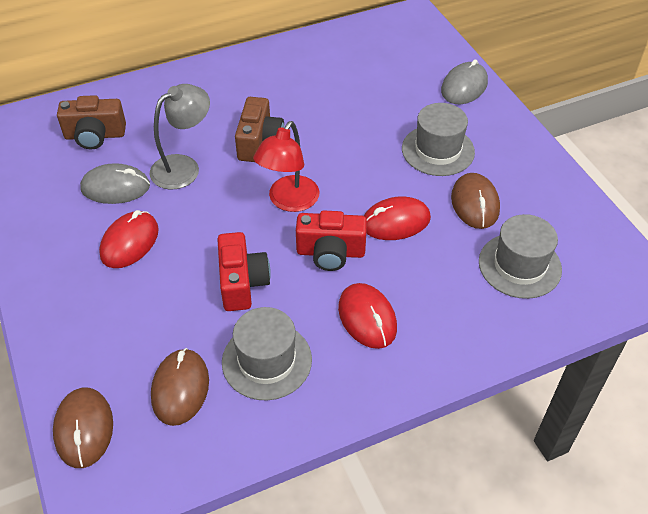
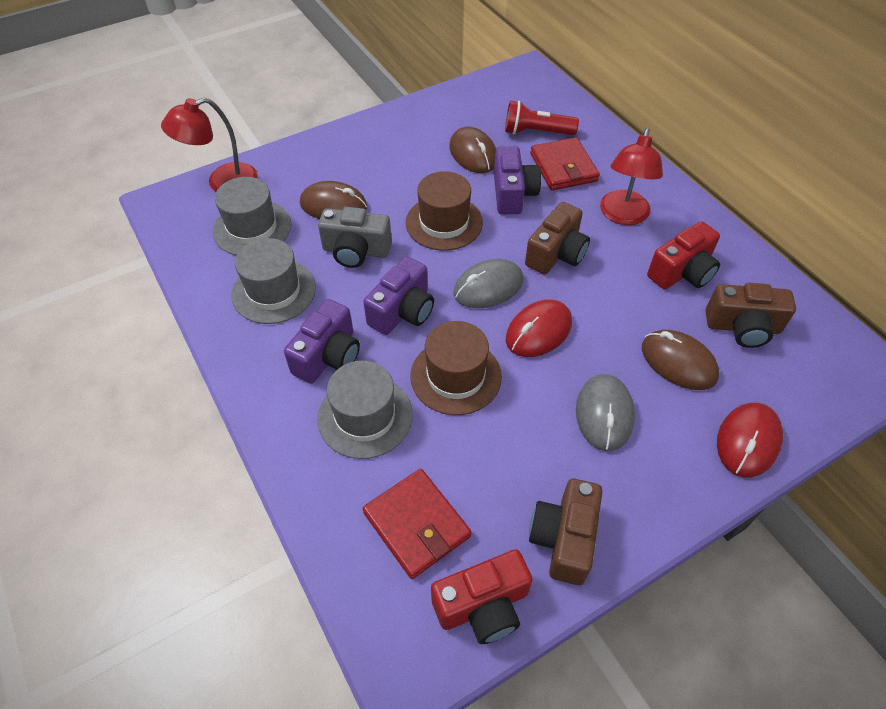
brown camera: [57,95,126,149] [235,97,284,162] = 2 -> [525,202,590,275] [529,479,603,585] [706,283,796,348] = 3
brown hat: none = 0 -> [406,171,483,251] [411,321,502,415] = 2
grey camera: none = 0 -> [318,207,392,268] = 1
grey lamp: [149,84,210,190] = 1 -> none = 0
purple camera: none = 0 -> [284,299,360,383] [363,257,434,335] [494,146,541,214] = 3
red flashlight: none = 0 -> [505,101,579,135] = 1
red lamp: [253,121,320,212] = 1 -> [161,98,258,192] [600,128,663,225] = 2
red mouse: [99,210,159,268] [338,283,397,349] [364,196,431,240] = 3 -> [506,299,572,357] [717,403,783,477] = 2
red wallet: none = 0 -> [363,469,471,579] [530,137,600,190] = 2

